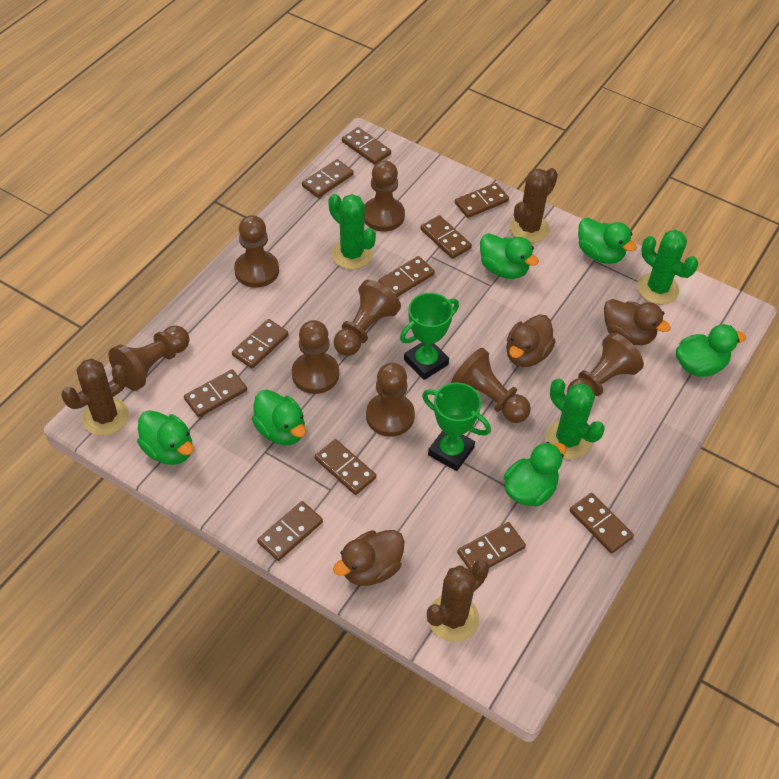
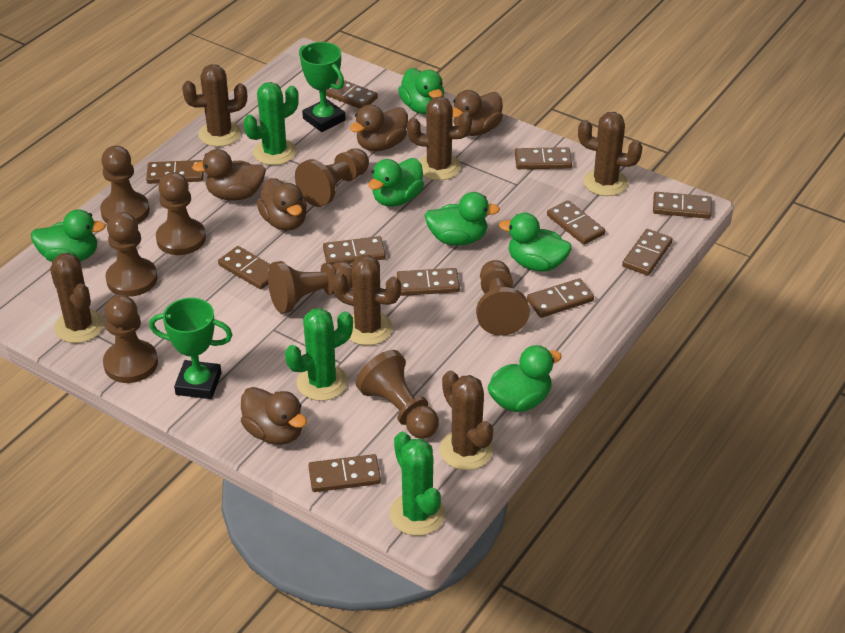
brown cactus: [61,359,129,436] [427,560,489,642] [510,168,558,243] = 3 -> [50,253,104,343] [182,64,247,147] [332,255,401,345] [407,96,472,180] [439,371,493,470] [578,112,643,196] = 6
brown duck: [333,530,404,586] [506,314,556,367] [604,299,671,345] = 3 -> [192,149,266,200] [241,387,307,445] [257,178,307,231] [350,105,408,151] [453,90,503,136] = 5

